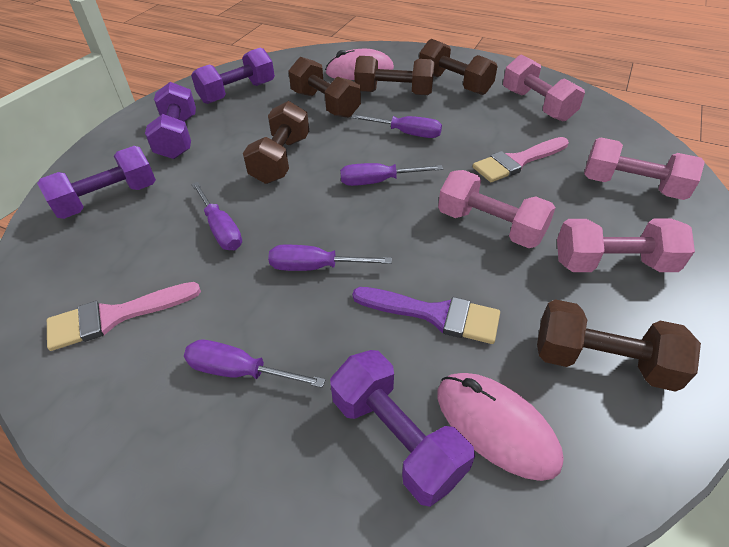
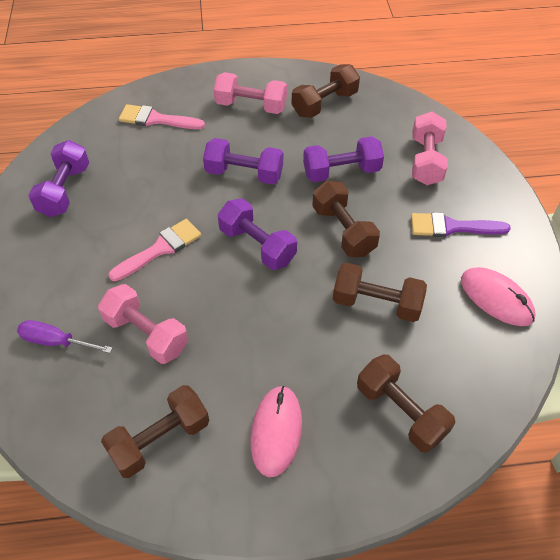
pink dumbbell: [438,170,555,248] [503,54,585,122] [557,219,695,272] [584,138,705,200] = 4 -> [98,284,188,364] [214,72,287,114] [412,112,448,185] = 3
purple screwdriver: [184,340,325,388] [191,182,242,250] [268,245,392,271] [340,163,443,186] [351,114,442,138] = 5 -> [17,320,113,353] = 1

